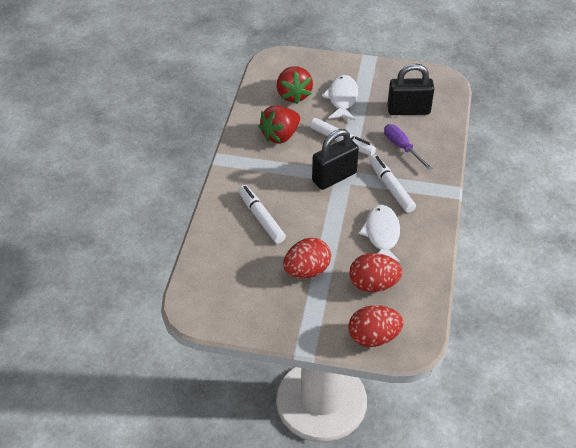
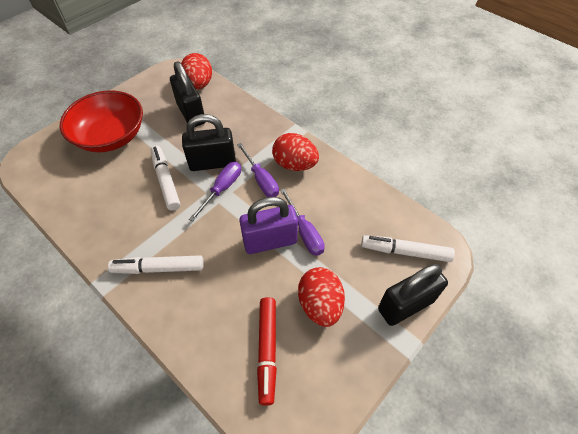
black padlock: [312,129,359,190] [387,63,434,115] = 2 -> [170,61,205,127] [182,114,236,171] [378,264,448,326] = 3
purple padlock: none = 0 -> [239,197,298,254] = 1
purple screwdriver: [384,124,433,170] = 1 -> [189,162,241,221] [237,143,279,197] [280,188,325,256] = 3
red bowl: none = 0 -> [60,90,143,152] = 1
red marker: none = 0 -> [257,297,277,406] = 1
red strawberry: [258,106,300,144] [277,66,313,104] = 2 -> none = 0
white fish: [322,75,358,120] [359,205,401,264] = 2 -> none = 0

